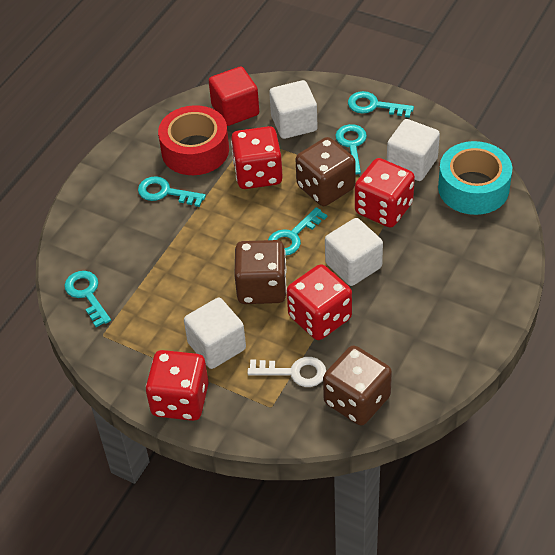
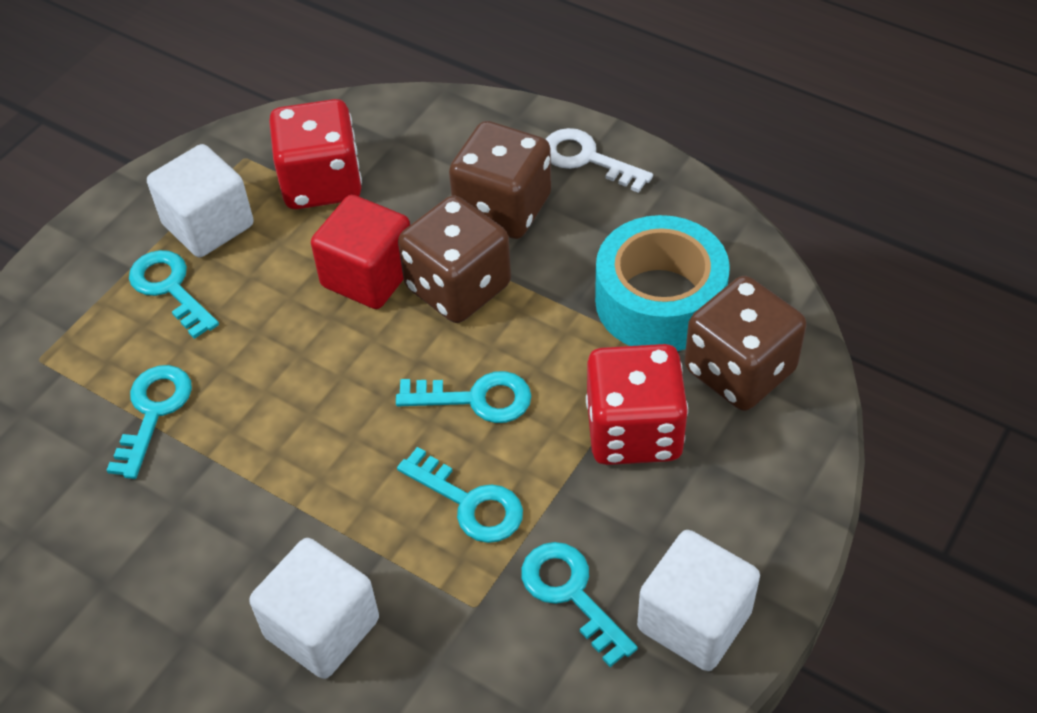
red dice: [146,350,208,421] [231,126,283,189] [287,264,352,340] [355,158,415,228] = 4 -> [269,99,362,209] [586,344,688,465] = 2
red tape: [158,105,229,175] = 1 -> none = 0
white cube: [184,298,246,369] [269,80,318,139] [325,218,383,286] [387,119,440,181] = 4 -> [147,144,254,257] [249,538,379,679] [637,530,760,671] = 3

